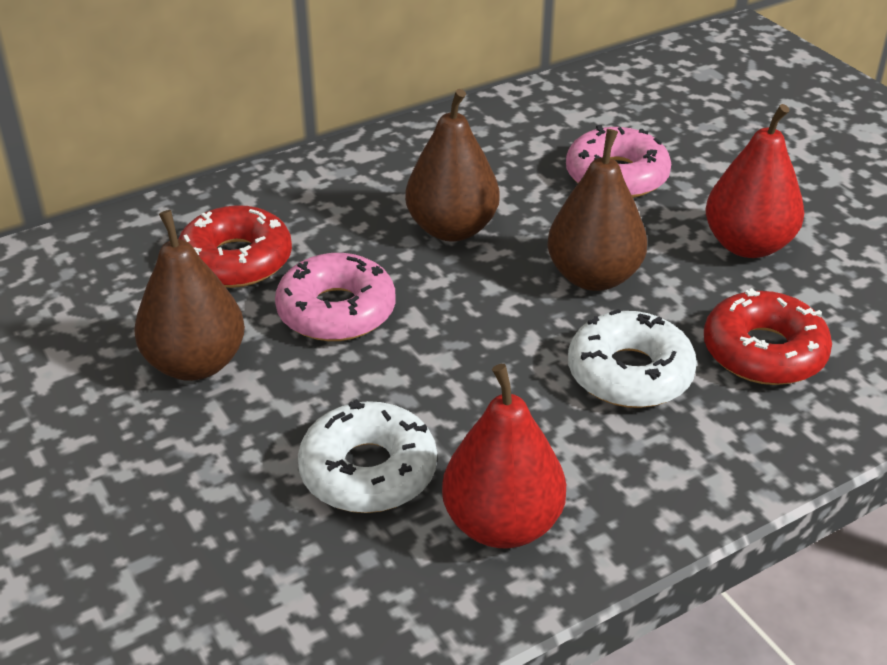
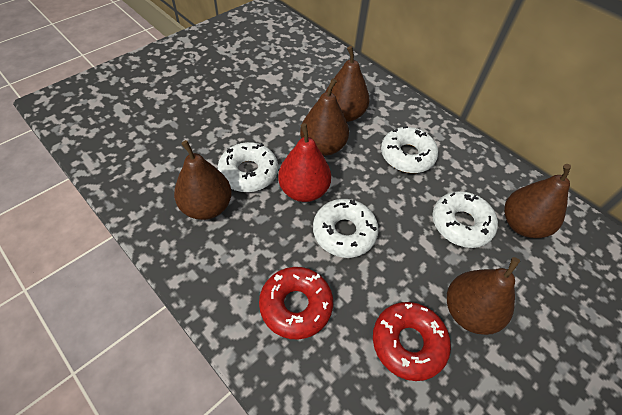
brown pear: [134,210,245,381] [405,89,500,242] [547,129,647,291] = 3 -> [174,140,232,220] [300,79,349,156] [325,46,369,122] [447,257,520,335] [504,164,571,238] = 5
pink donut: [275,253,395,341] [566,125,671,198] = 2 -> none = 0
red pear: [442,364,566,548] [706,104,804,258] = 2 -> [278,123,331,202] = 1
white donut: [298,399,437,513] [568,309,697,408] = 2 -> [218,142,278,192] [313,199,379,258] [381,126,438,173] [432,191,498,248] = 4

